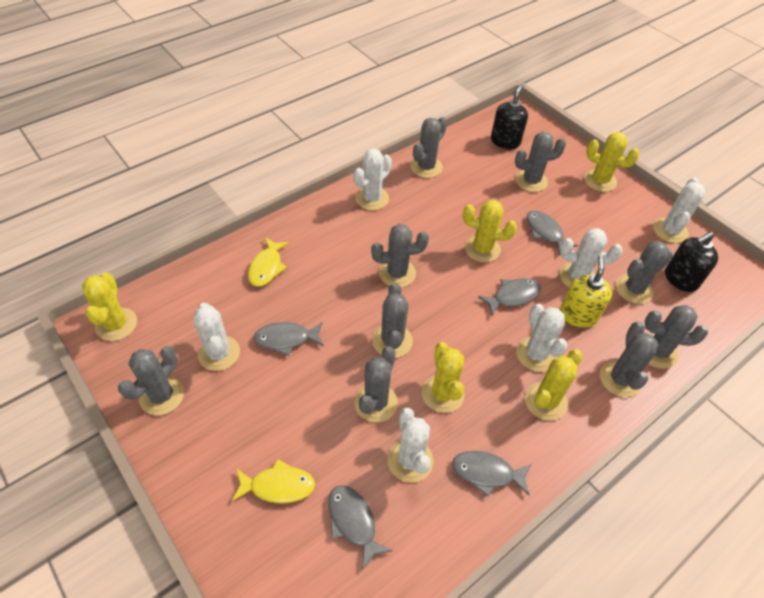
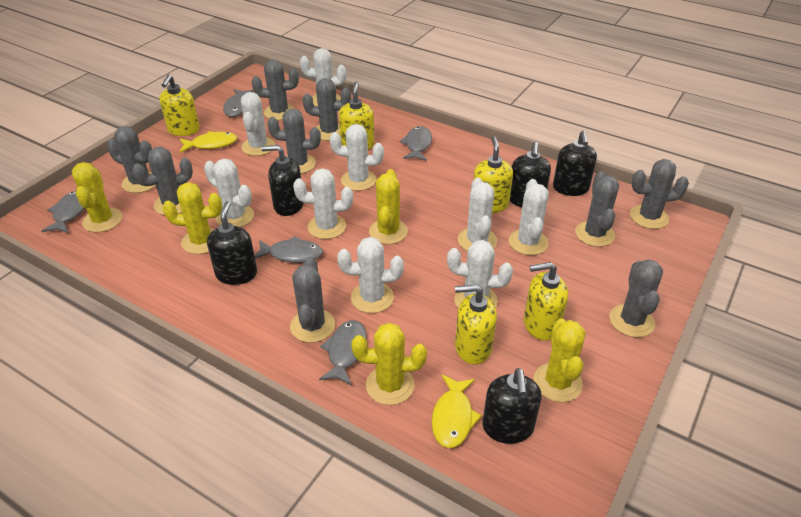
black soap dispenser: [491,84,528,149] [665,232,718,292] = 2 -> [207,201,257,285] [261,145,303,216] [482,368,542,444] [510,142,551,207] [553,130,597,196] = 5
white cactus: [193,303,240,371] [353,149,392,210] [387,407,434,483] [516,304,568,372] [559,228,623,287] [653,178,705,243] = 6 -> [204,159,254,227] [241,92,275,156] [293,168,353,239] [300,48,346,106] [330,124,384,191] [337,237,404,313] [447,240,513,308] [458,177,497,251] [509,179,549,255] = 9
yellow soap dispenser: [560,255,612,328] = 1 -> [159,74,200,136] [339,81,375,150] [455,284,497,365] [474,136,513,213] [524,262,568,341] = 5

